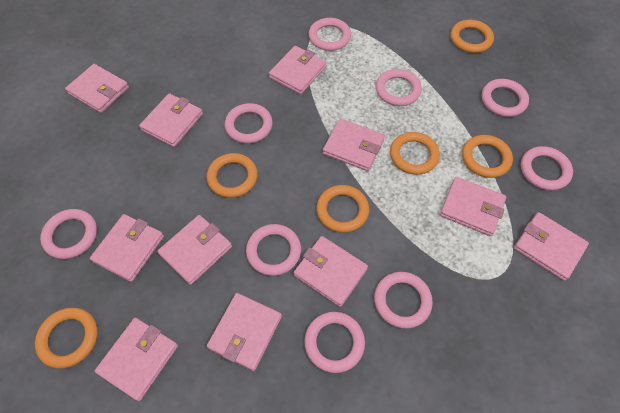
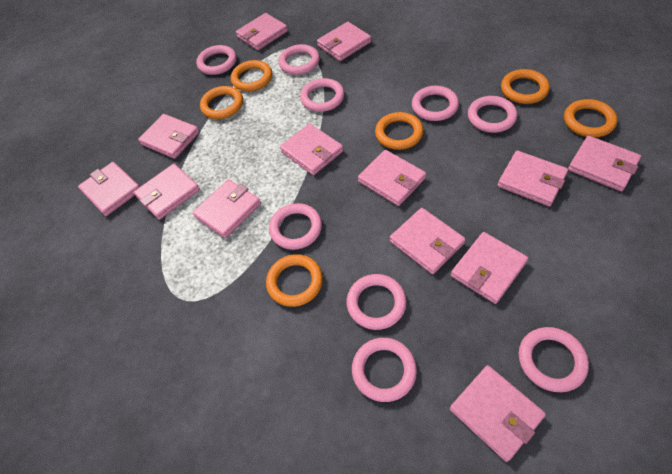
pink wallet: [65,64,129,113] [90,214,164,282] [95,318,178,401] [139,93,203,147] [157,215,232,285] [207,293,282,371] [269,46,326,94] [294,236,368,307] [323,119,385,171] [440,177,506,236] [514,212,589,281] = 11 -> [78,162,139,216] [134,164,200,220] [138,114,200,159] [193,179,261,238] [236,13,288,50] [280,123,343,175] [317,22,371,61] [358,150,426,206] [390,208,466,274] [450,365,546,462] [451,232,528,304] [498,151,568,206] [568,136,641,192] = 13

